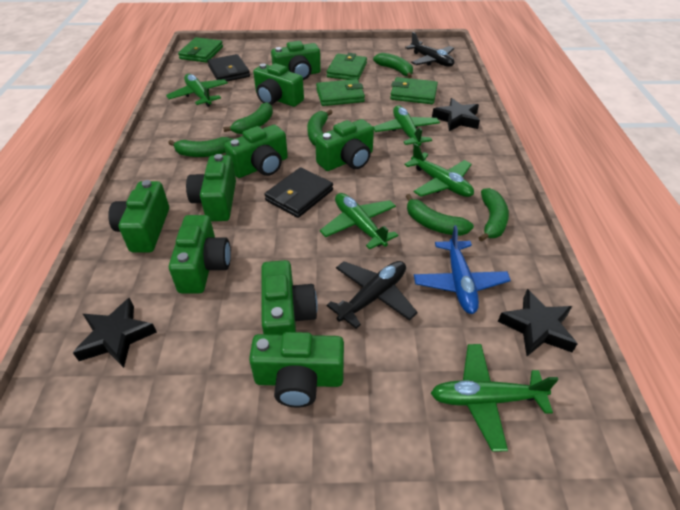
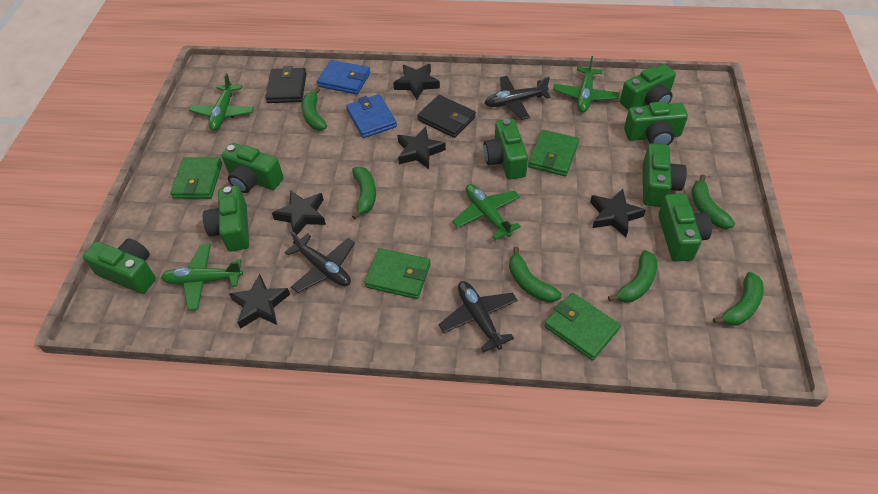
black plane: [327,261,418,329] [405,32,455,67] = 2 -> [285,231,355,293] [439,281,518,353] [485,76,551,120] = 3
black star: [73,298,157,368] [432,98,480,131] [498,289,578,356] = 3 -> [229,274,290,329] [272,190,326,235] [393,64,440,100] [397,127,446,169] [590,189,646,237] = 5
blue plane: [414,225,511,314] = 1 -> none = 0
blue wallet: none = 0 -> [317,60,370,95] [346,94,397,138] = 2
green camera: [108,180,169,252] [169,215,231,293] [186,154,236,221] [224,125,288,178] [249,332,344,408] [253,63,304,107] [261,260,318,335] [271,41,321,80] [315,119,374,171] = 9 -> [83,238,156,294] [203,185,249,252] [221,143,284,193] [483,119,528,180] [620,64,676,110] [624,101,688,145] [643,143,687,207] [658,193,712,262] = 8
green plane: [166,74,228,107] [320,193,398,249] [373,105,440,146] [404,143,474,197] [431,344,559,452] = 5 -> [161,244,243,311] [189,73,254,131] [452,184,521,240] [553,56,619,112] = 4

